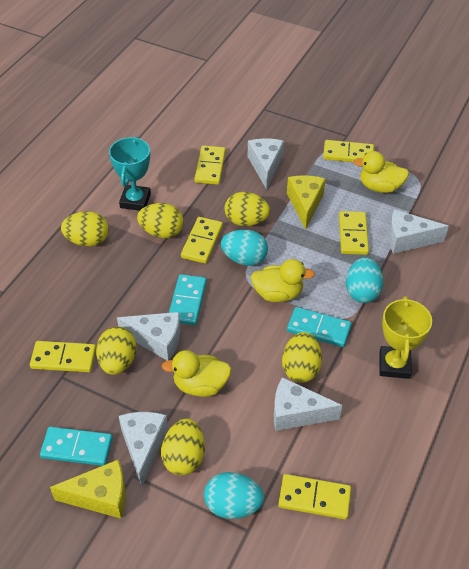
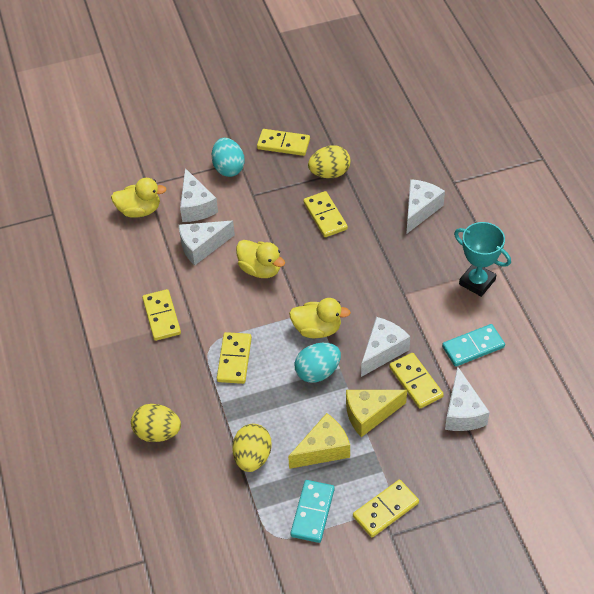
turquoise domino: [40,427,113,466] [169,274,207,325] [287,307,351,347] = 3 -> [291,480,335,543] [442,324,505,367] = 2
turquoise egg: [204,472,264,519] [221,229,268,266] [346,257,383,303] = 3 -> [212,138,245,177] [294,343,341,383] = 2
yellow egg: [61,211,109,247] [96,327,137,375] [137,203,184,238] [161,419,205,476] [225,192,270,226] [282,332,322,383] = 6 -> [131,404,181,442] [233,424,272,472] [308,145,351,178] = 3
yellow trophy: [379,296,432,379] = 1 -> none = 0

